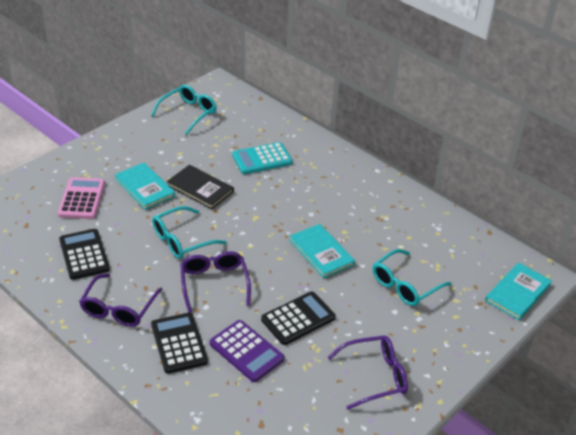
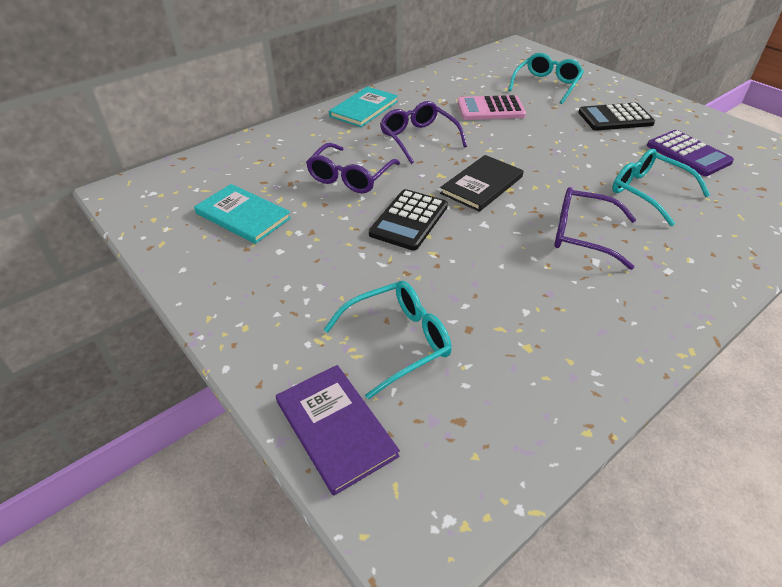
black calculator: [59,229,110,280] [151,313,208,374] [261,291,336,345] = 3 -> [369,189,448,250] [578,103,655,131] = 2
purple book: none = 0 -> [276,365,400,496] = 1
turquoise book: [115,163,175,210] [289,224,355,278] [485,262,552,320] = 3 -> [194,184,291,244] [329,87,398,127] = 2
turquoise calculator: [232,142,293,174] = 1 -> none = 0

